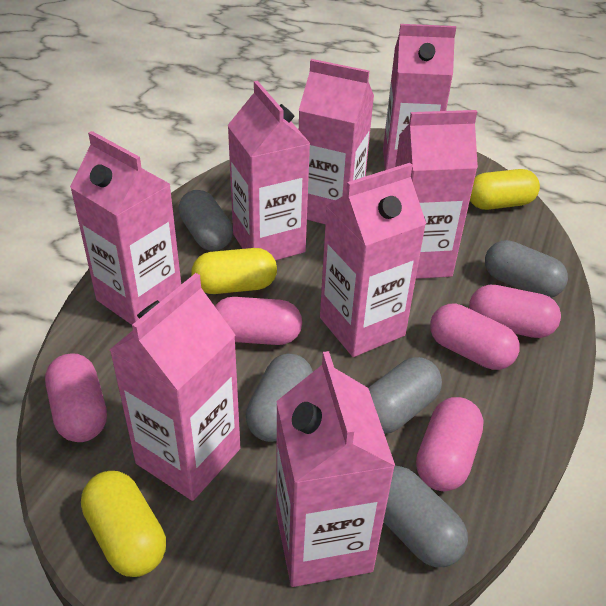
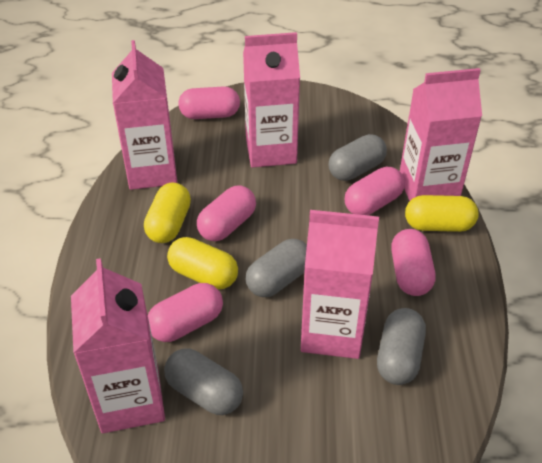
grey capsule: [178,190,233,251] [246,354,313,442] [368,357,442,434] [383,466,468,567] [485,240,568,298] = 5 -> [164,348,243,415] [246,239,307,297] [329,134,387,181] [377,308,426,385] = 4
pink carton: [70,131,181,325] [110,273,240,501] [227,81,311,261] [276,351,395,587] [299,59,374,224] [320,163,426,357] [383,24,456,170] [395,110,478,279] = 8 -> [71,258,165,433] [112,40,177,190] [243,32,300,168] [301,210,379,359] [400,68,482,201] = 5

